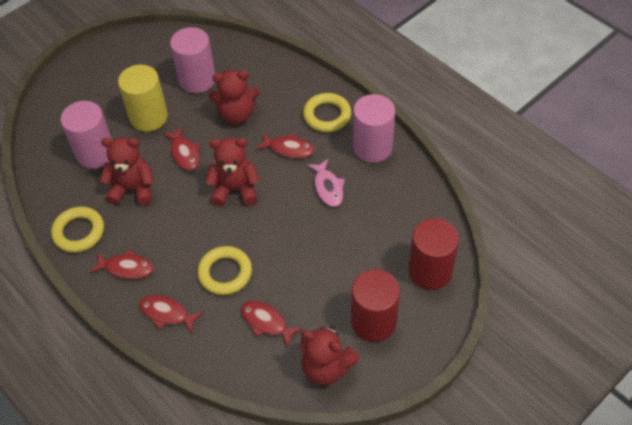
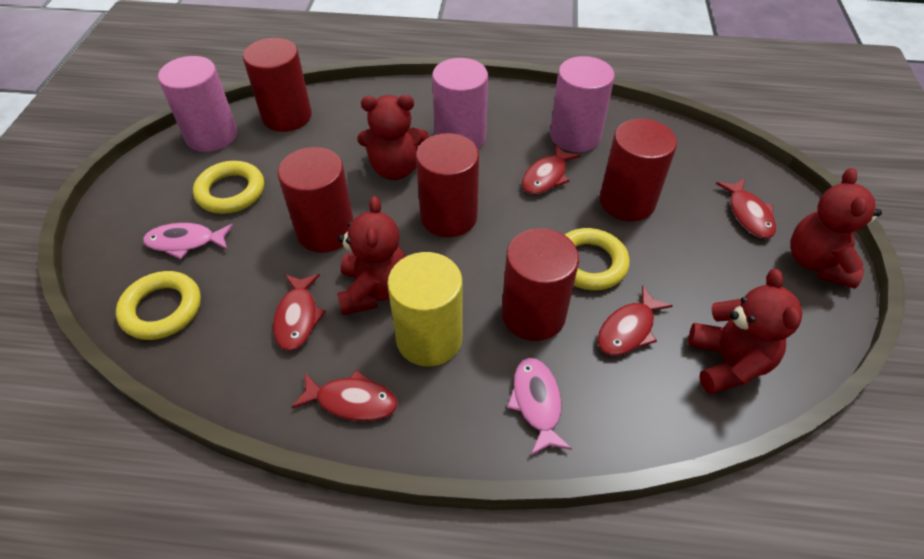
pink fish: [307,159,345,207] = 1 -> [143,223,233,259] [507,358,572,456] = 2
red cylinder: [351,269,400,342] [409,218,459,290] = 2 -> [243,38,312,132] [278,147,354,252] [416,133,479,237] [501,228,579,341] [600,119,677,221] = 5

